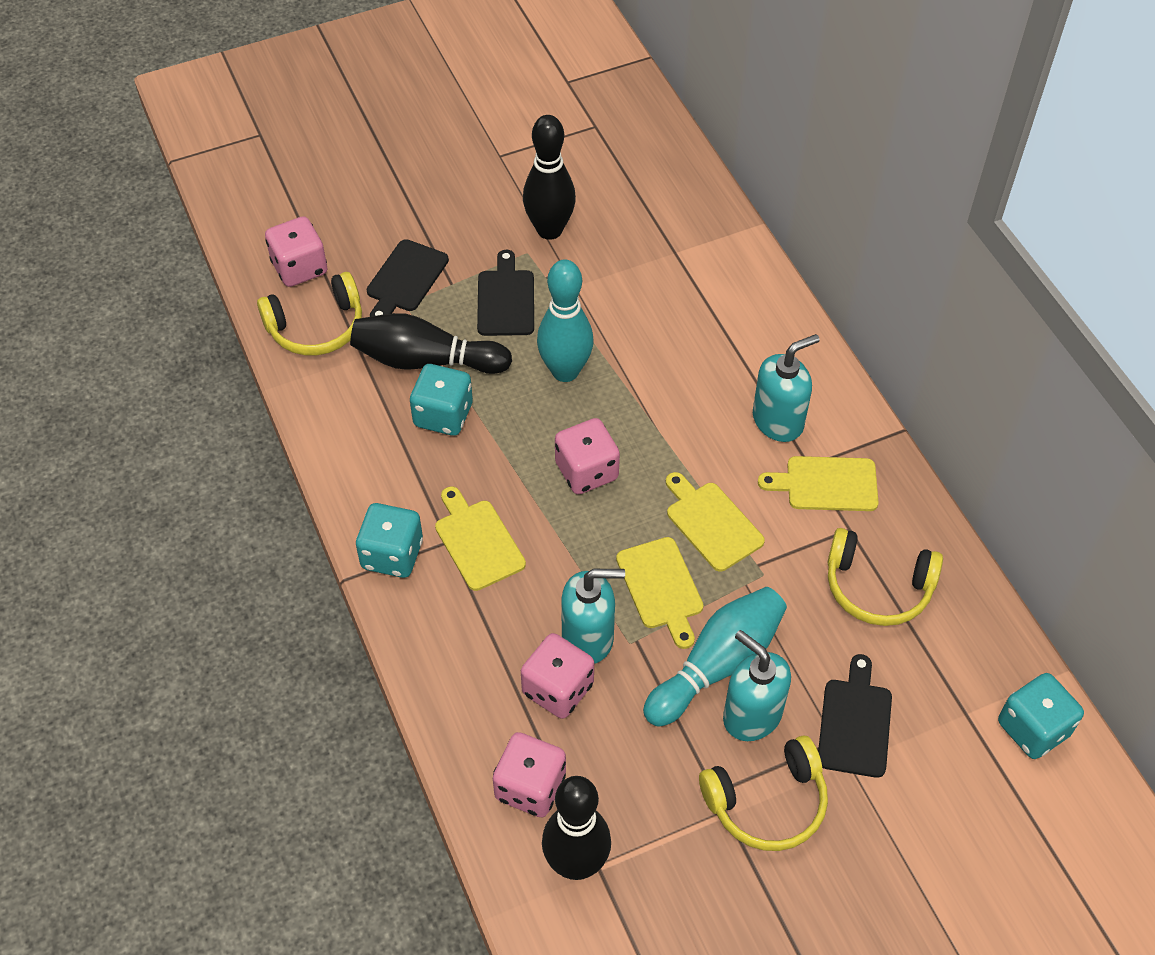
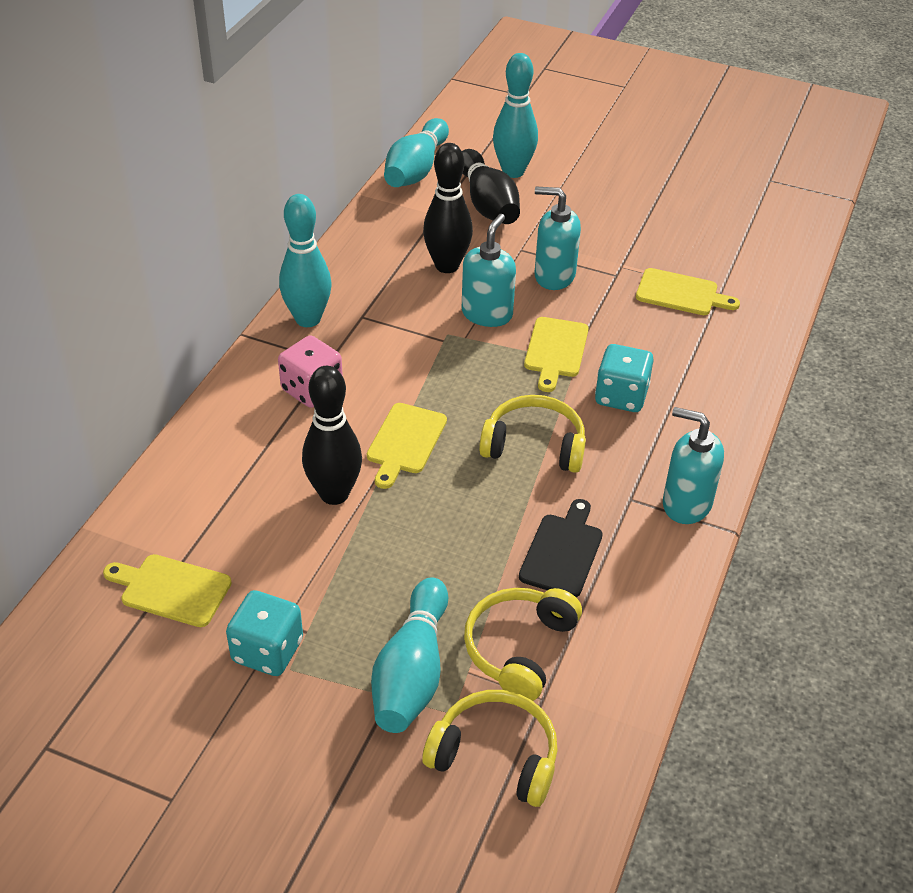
black cutting board: [367,239,449,317] [477,250,534,336] [818,654,892,778] = 3 -> [519,499,603,597] = 1
pink dice: [265,216,328,287] [493,732,566,817] [521,633,594,719] [555,418,620,494] = 4 -> [278,335,343,408] = 1
turquoise bowling pin: [537,259,594,382] [643,587,787,726] = 2 -> [279,194,332,327] [371,577,448,733] [384,118,449,187] [493,53,538,178] = 4
turquoise dice: [356,503,423,578] [410,364,473,436] [998,673,1084,759] = 3 -> [226,590,303,676] [595,344,654,412] = 2

